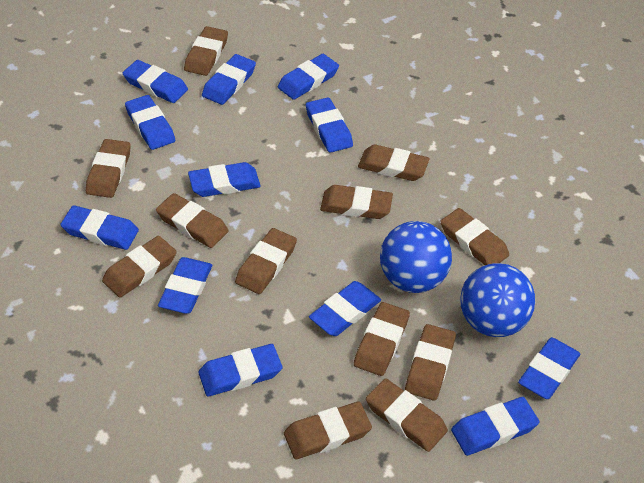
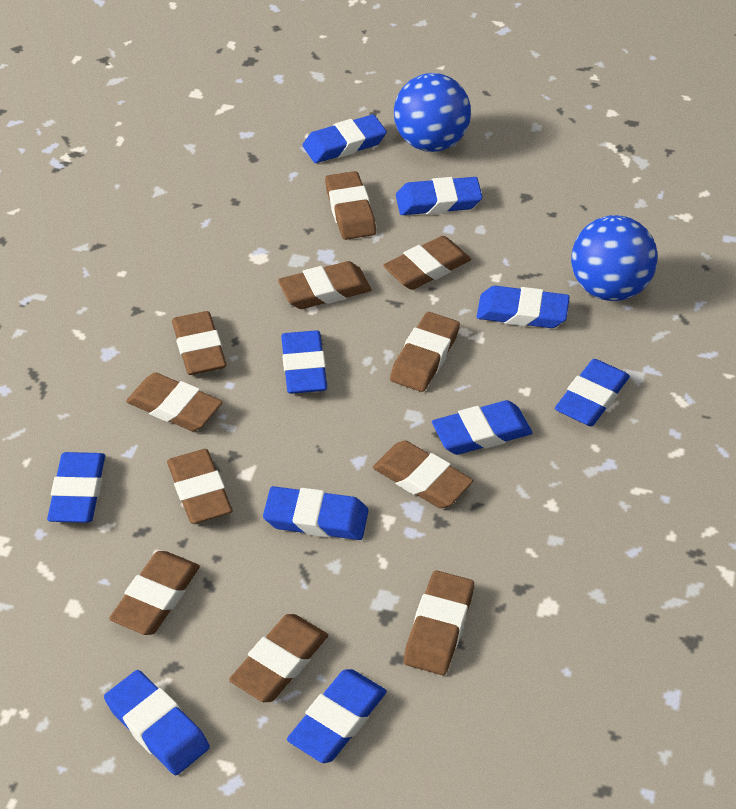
blue eraser: [60,205,139,250] [123,60,188,103] [125,95,176,150] [158,257,212,314] [188,162,261,197] [198,344,282,396] [202,54,256,105] [278,54,339,100] [306,97,353,153] [309,281,381,336] [451,397,539,456] [518,337,580,399] = 12 -> [47,452,105,523] [104,670,210,775] [263,486,369,540] [281,330,327,394] [287,669,387,763] [303,114,387,163] [396,177,483,215] [432,400,532,455] [477,286,570,328] [555,359,630,426] = 10
brown eraser: [86,139,131,198] [102,236,177,298] [156,193,228,248] [184,26,228,76] [235,228,297,294] [284,401,372,459] [320,185,393,219] [354,302,410,376] [358,144,429,181] [366,378,448,452] [405,324,456,401] [440,208,509,265] = 12 -> [109,551,200,635] [126,372,223,431] [167,449,232,524] [172,311,226,375] [229,614,328,702] [278,261,371,309] [325,171,376,240] [373,440,473,508] [383,236,471,290] [390,312,460,392] [404,571,474,675] = 11

